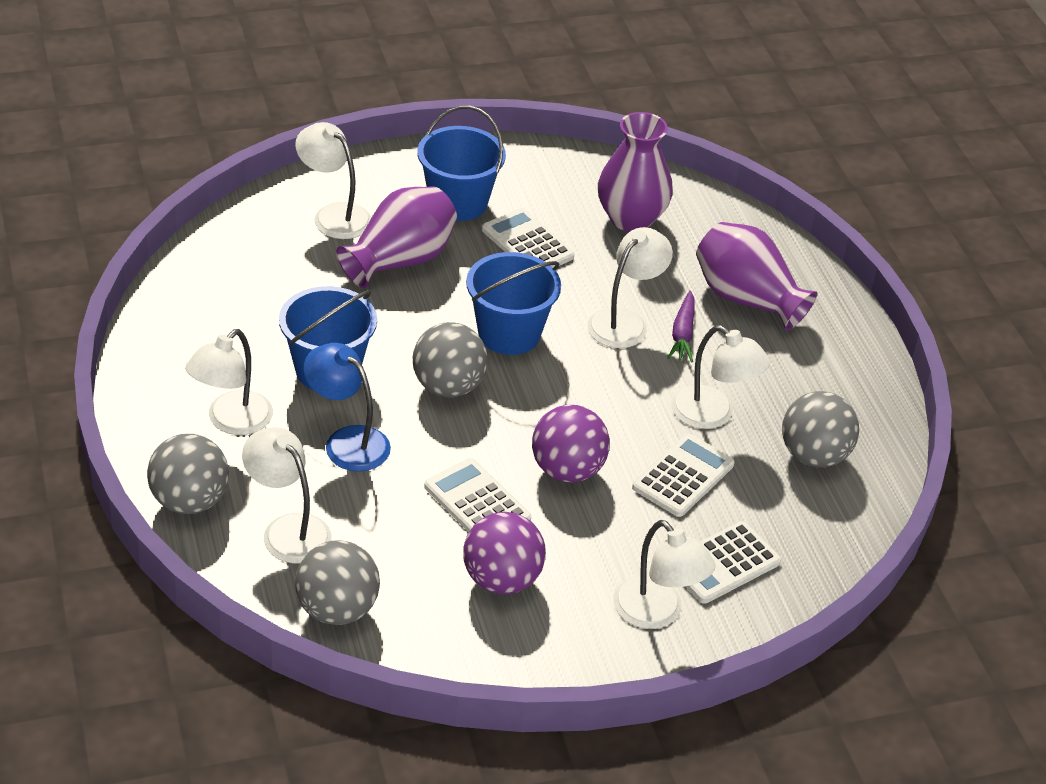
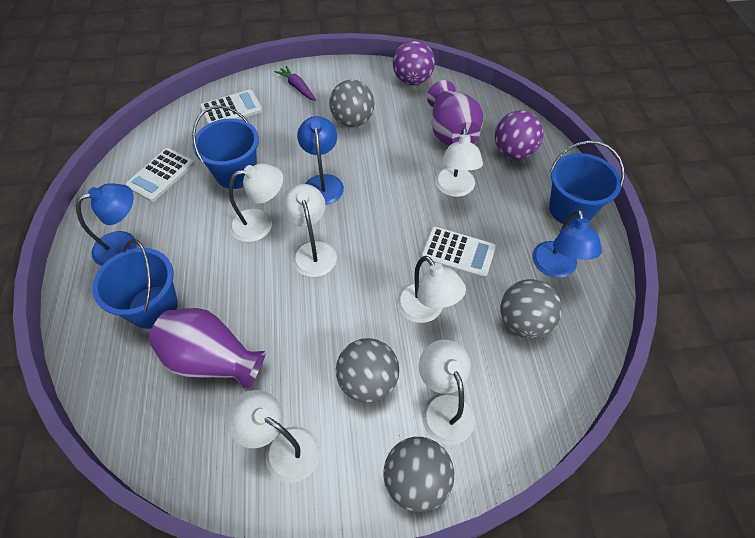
blue lamp: [304,343,391,472] = 1 -> [76,183,137,266] [297,116,344,205] [532,209,602,278] = 3
purple vase: [336,186,457,288] [598,112,673,232] [696,222,818,331] = 3 -> [149,308,266,391] [427,80,483,146] = 2
white calculator: [424,458,531,532] [482,208,574,267] [632,433,735,517] [685,521,781,604] = 4 -> [125,148,194,202] [200,89,262,124] [421,226,496,278] = 3

